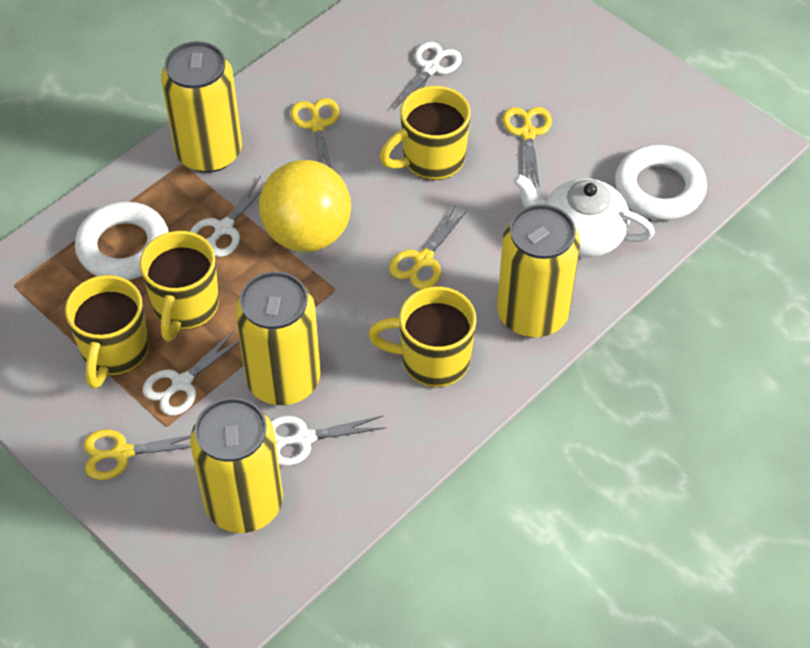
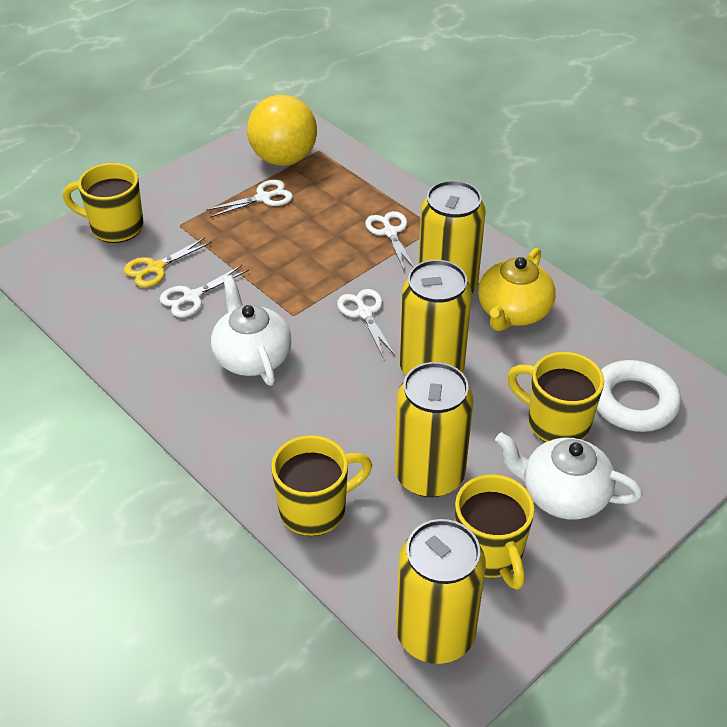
white ring: [75,202,169,280] [615,145,707,220] = 2 -> [596,360,681,432] = 1
white teapot: [513,174,655,257] = 1 -> [211,275,291,386] [495,432,643,520] = 2
yellow scissors: [83,429,191,480] [291,98,340,169] [389,205,468,289] [503,107,552,188] = 4 -> [124,237,212,287] = 1
yellow teapot: none = 0 -> [478,248,556,331] = 1

